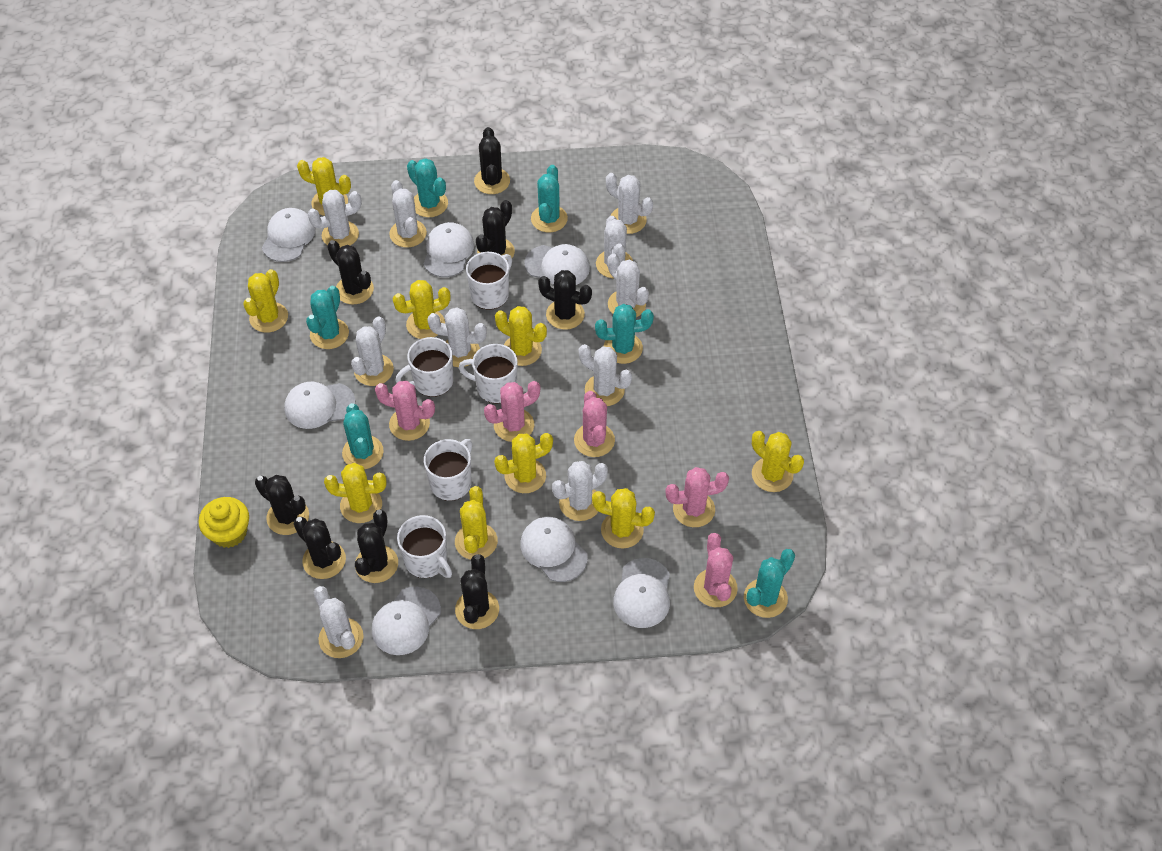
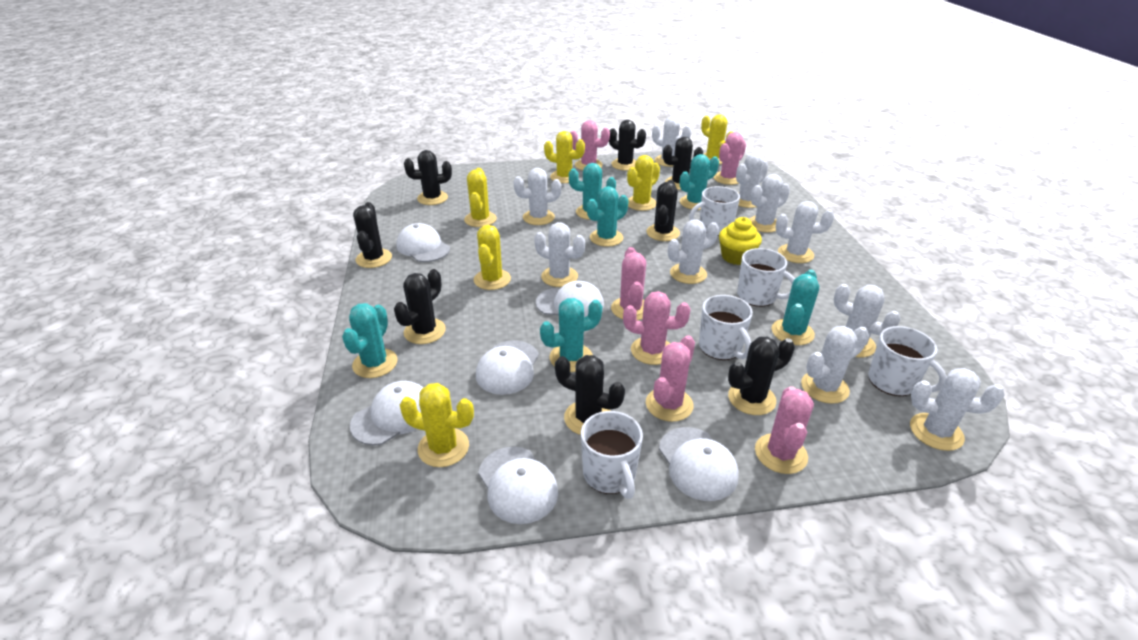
pink cactus: [375,381,435,441] [484,381,540,442] [574,391,615,457] [665,467,729,527] [694,533,738,607] = 5 -> [570,120,610,170] [611,247,646,320] [623,291,690,365] [646,335,695,422] [714,132,746,185] [755,386,814,474] = 6
white cap: [262,208,316,262] [284,382,355,429] [372,586,441,655] [423,222,474,277] [520,517,588,582] [524,244,590,285] [613,558,670,628] = 7 -> [350,381,424,445] [396,223,450,262] [476,340,539,395] [478,447,558,524] [536,281,604,317] [659,427,739,501] = 6
yellow cactus: [243,269,288,333] [297,157,351,216] [324,463,387,523] [393,280,451,339] [455,486,498,560] [494,433,553,493] [495,306,547,366] [592,488,655,548] [752,431,804,492] = 9 -> [400,383,474,467] [464,168,497,227] [474,225,511,290] [544,131,585,183] [627,155,660,211] [701,115,733,164] = 6

